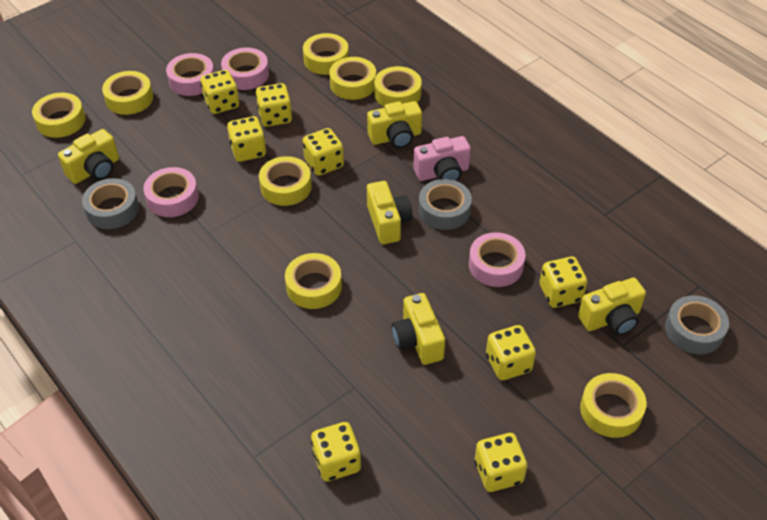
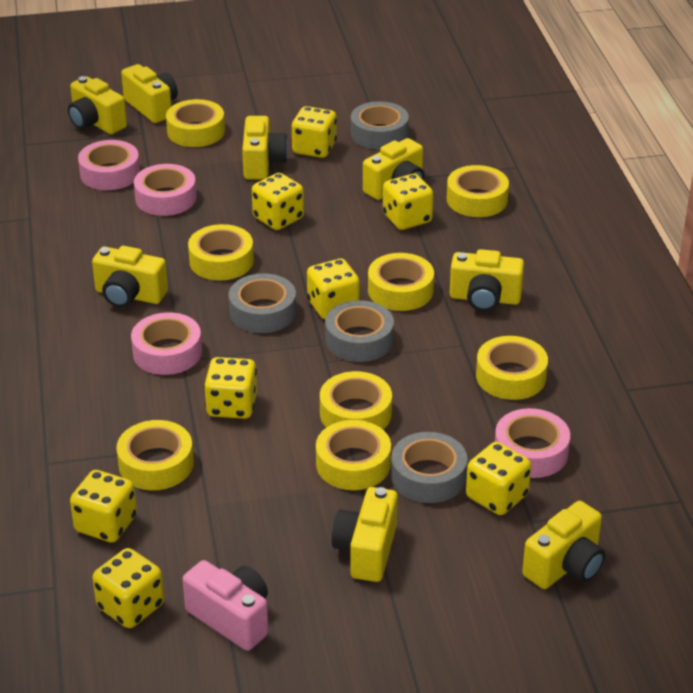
grey tape: [82,178,139,229] [419,179,472,230] [665,295,729,355] = 3 -> [229,273,296,333] [325,300,394,362] [351,101,409,149] [391,432,467,503] = 4
yellow camera: [58,129,119,184] [367,101,422,148] [367,181,412,244] [392,293,445,365] [578,278,646,335] = 5 -> [68,76,127,134] [92,246,168,308] [121,64,178,123] [242,116,288,180] [332,487,398,582] [363,138,424,200] [450,249,524,311] [522,501,605,589] = 8

